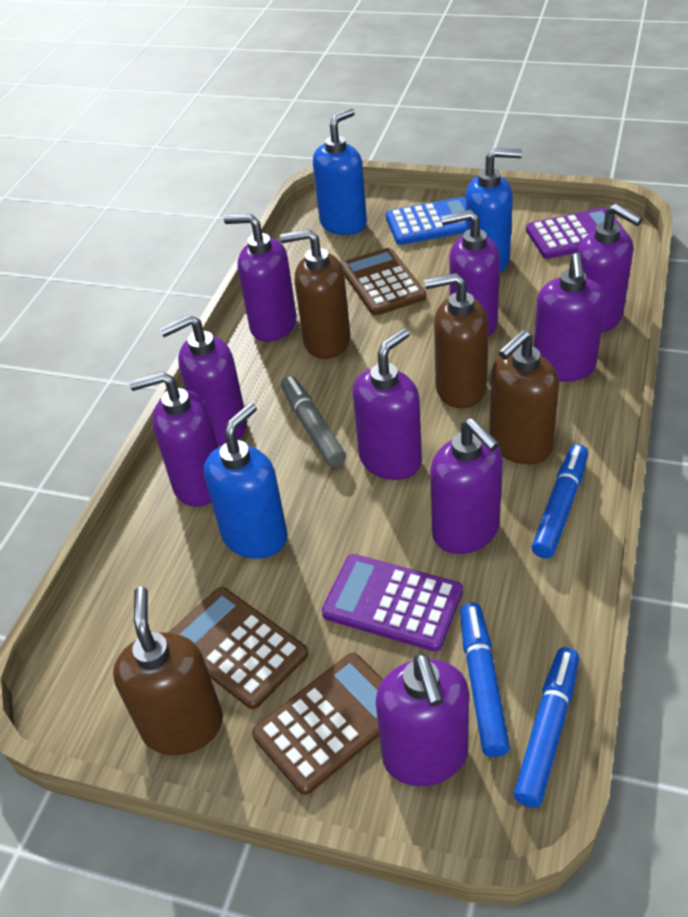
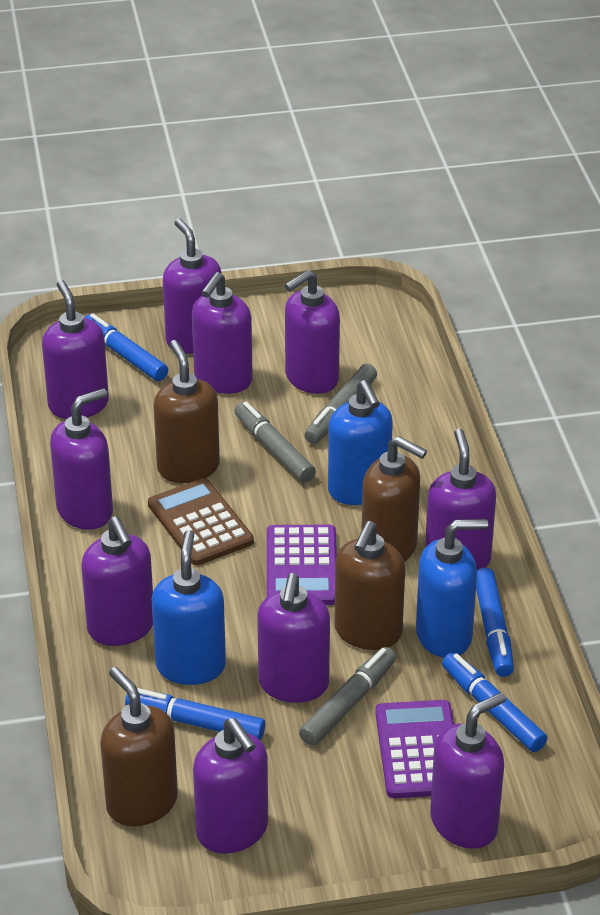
blue calculator: [386,197,465,245] = 1 -> none = 0
blue marker: [460,603,510,757] [514,647,579,808] [531,444,588,558] = 3 -> [84,313,168,381] [125,688,265,740] [442,652,547,752] [476,568,514,677] = 4
brown calculator: [168,587,308,709] [252,653,383,795] [341,248,426,316] = 3 -> [148,478,254,566] = 1
grey marker: [281,376,346,467] = 1 -> [235,402,316,482] [299,647,396,746] [305,364,377,444] = 3
purple soap dispenser: [129,371,219,507] [159,315,247,445] [224,214,297,342] [353,328,422,480] [376,653,469,786] [430,418,503,554] [441,210,500,337] [534,253,605,382] [577,204,643,333] = 9 -> [42,280,109,419] [50,388,113,530] [81,516,153,646] [163,218,222,354] [192,272,253,394] [193,718,268,854] [257,573,330,703] [285,270,340,394] [425,429,496,570] [430,692,506,849] = 10

